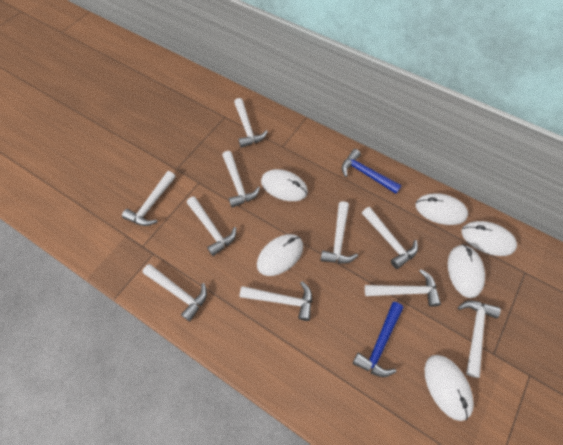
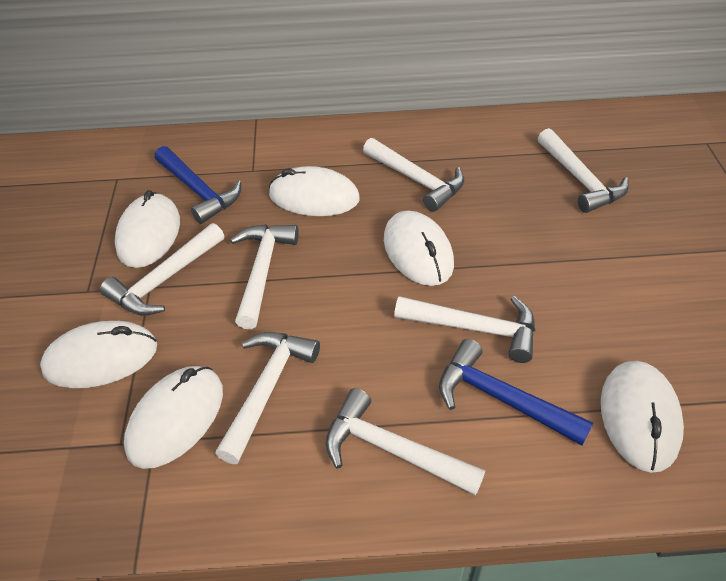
white hammer: [122,171,176,226] [142,264,207,322] [187,197,236,256] [222,151,260,208] [234,98,268,148] [240,281,312,321] [320,201,358,264] [362,207,418,269] [365,269,441,307] [458,300,501,378] = 10 -> [100,223,224,316] [215,332,320,464] [230,224,299,329] [326,388,485,496] [363,138,464,212] [394,296,535,363] [538,128,629,213] = 7

